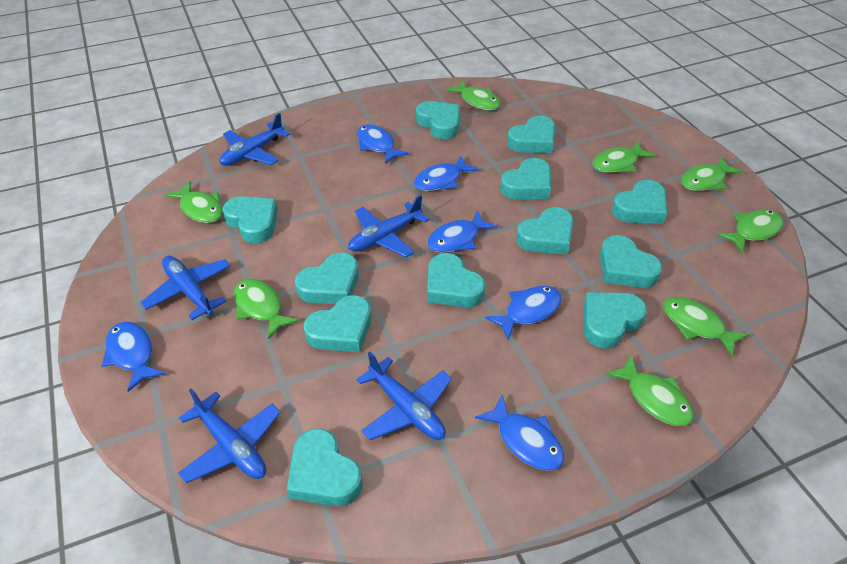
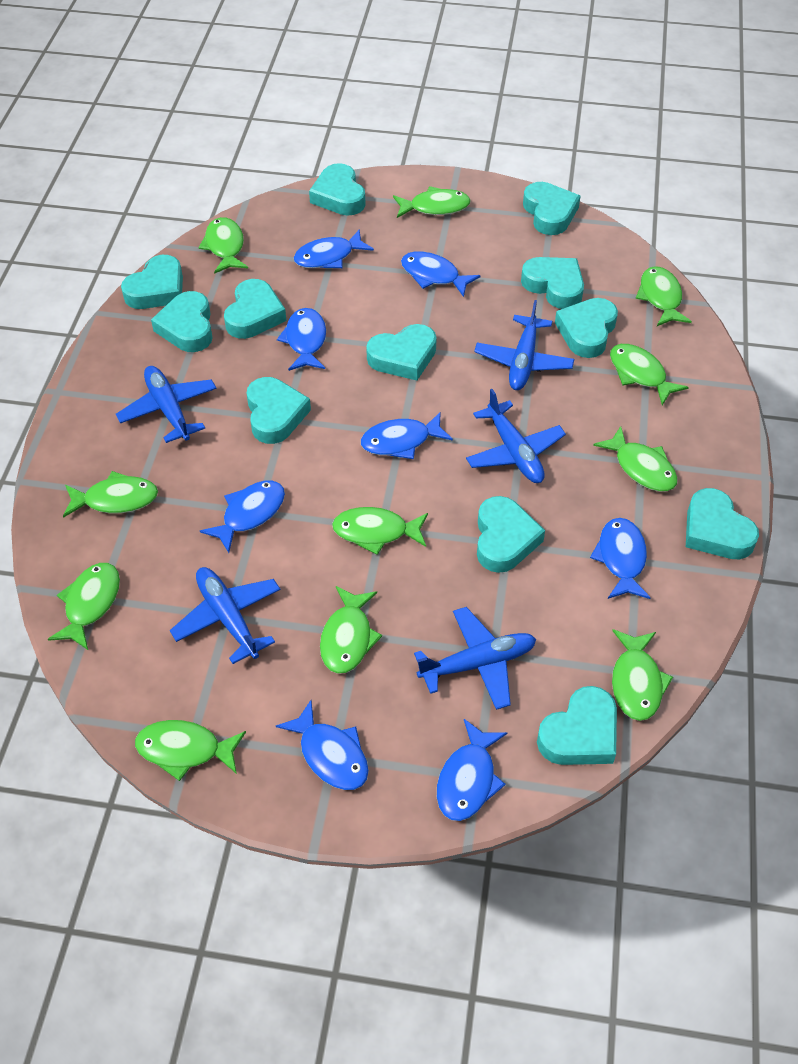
blue fish: [101,322,165,392] [357,124,409,164] [414,155,479,191] [427,210,497,253] [475,395,564,470] [485,286,562,340] = 6 -> [200,481,285,553] [276,700,369,790] [277,308,326,371] [294,229,374,268] [361,412,453,459] [401,251,481,297] [437,719,507,821] [590,518,651,599] = 8
green fish: [165,181,223,223] [234,279,299,339] [446,81,500,110] [593,141,655,173] [605,355,694,426] [663,297,750,356] [681,157,743,191] [717,210,784,253] = 8 -> [48,563,120,650] [63,471,158,518] [135,720,246,781] [198,217,248,274] [320,586,382,674] [332,507,428,555] [393,186,470,218] [593,426,678,492] [610,344,689,405] [612,629,673,721] [636,266,692,326] = 11

